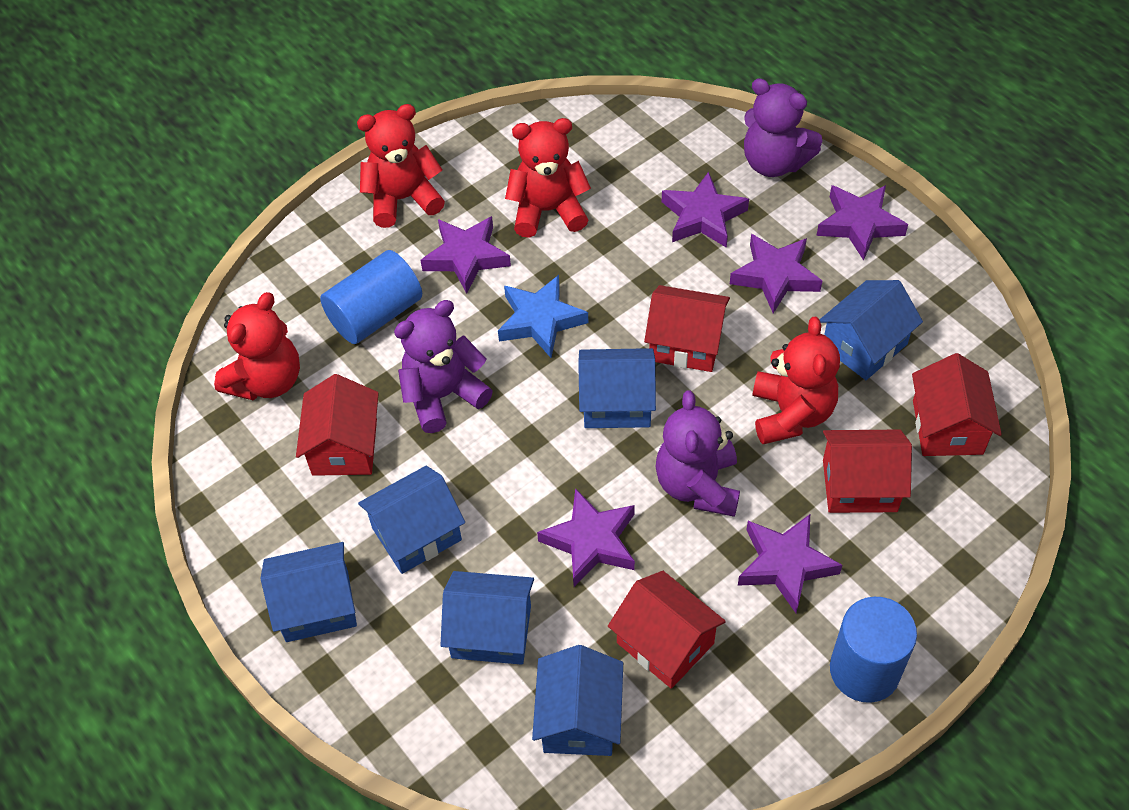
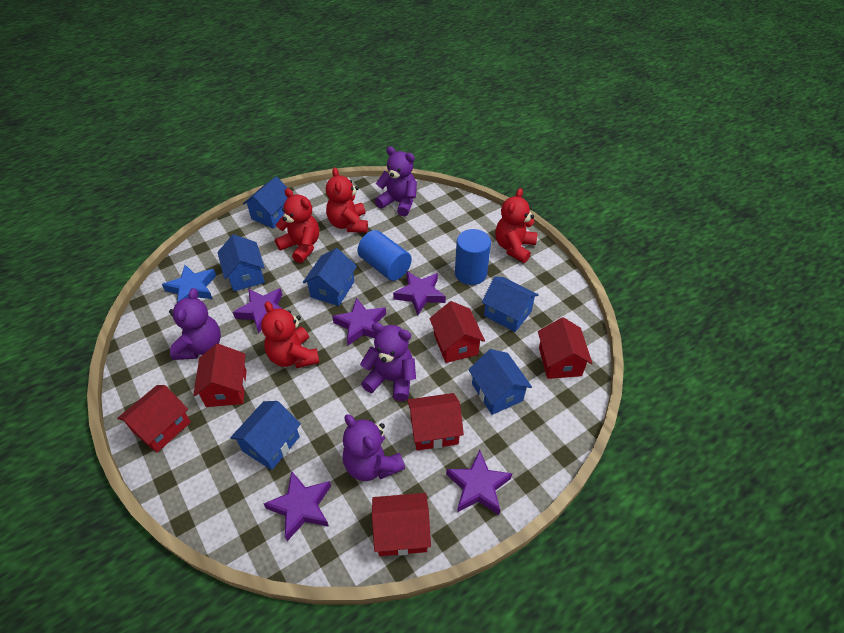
purple star: [420,216,511,294] [537,488,635,587] [662,172,749,248] [730,234,822,313] [738,514,842,613] [816,185,908,260] = 6 -> [233,288,282,333] [264,471,331,541] [332,298,386,346] [393,271,446,315] [446,450,512,515] = 5
purple teddy bear: [394,300,493,433] [656,390,740,517] [744,78,822,177] = 3 -> [169,288,221,360] [343,414,405,481] [360,323,416,401] [375,147,417,217] = 4
red house: [296,374,379,476] [608,571,726,689] [644,285,730,372] [823,430,912,513] [912,353,1002,456] = 5 -> [117,385,191,453] [193,344,247,407] [372,493,431,556] [407,393,464,451] [429,301,485,363] [538,317,592,379] = 6

